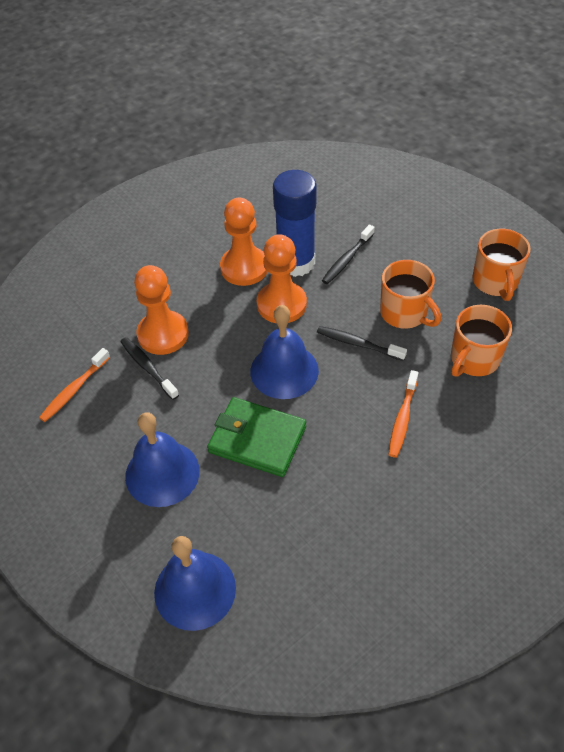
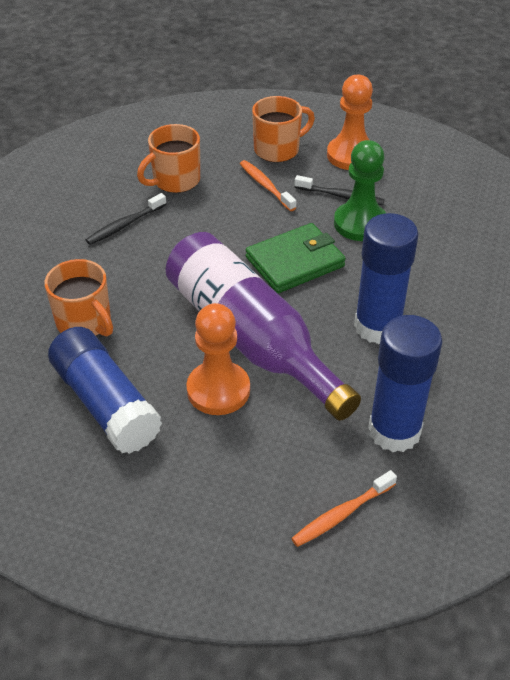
black toothbrush: [120,337,179,400] [317,326,407,361] [322,224,375,284] = 3 -> [86,193,166,245] [295,175,385,206] = 2
blue bell: [125,412,200,507] [154,536,236,631] [250,305,319,399] = 3 -> none = 0
blue glue stick: [273,170,317,277] = 1 -> [48,327,162,454] [354,213,419,344] [368,315,442,452] = 3
green pawn: none = 0 -> [334,140,386,241] = 1
orange pawn: [134,265,189,355] [220,198,268,286] [257,234,307,323] = 3 -> [186,303,250,415] [327,74,373,170] = 2
purple bottle: none = 0 -> [166,232,361,420] = 1

